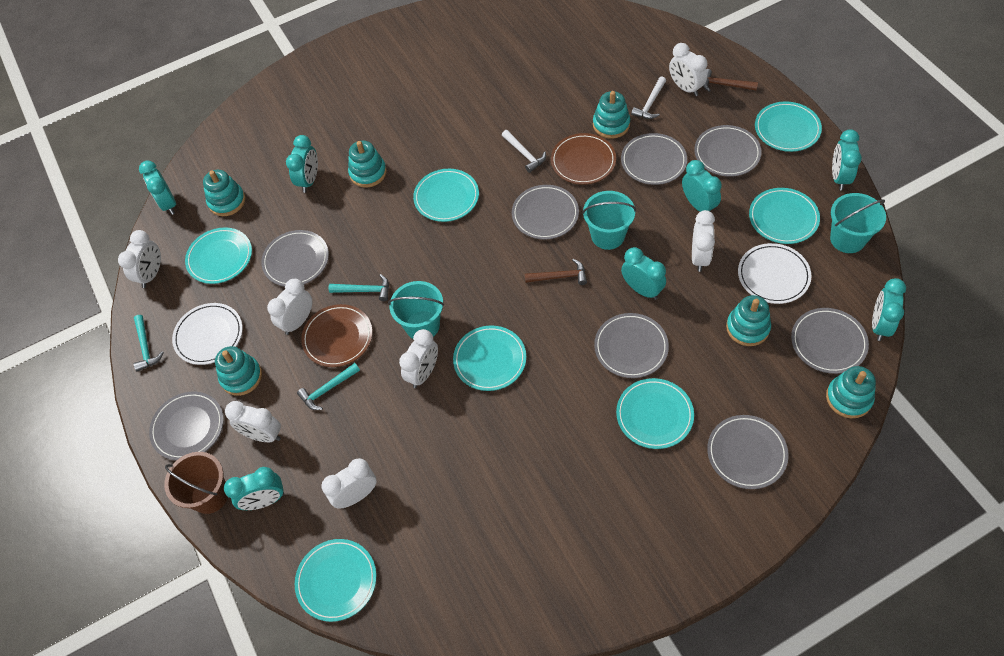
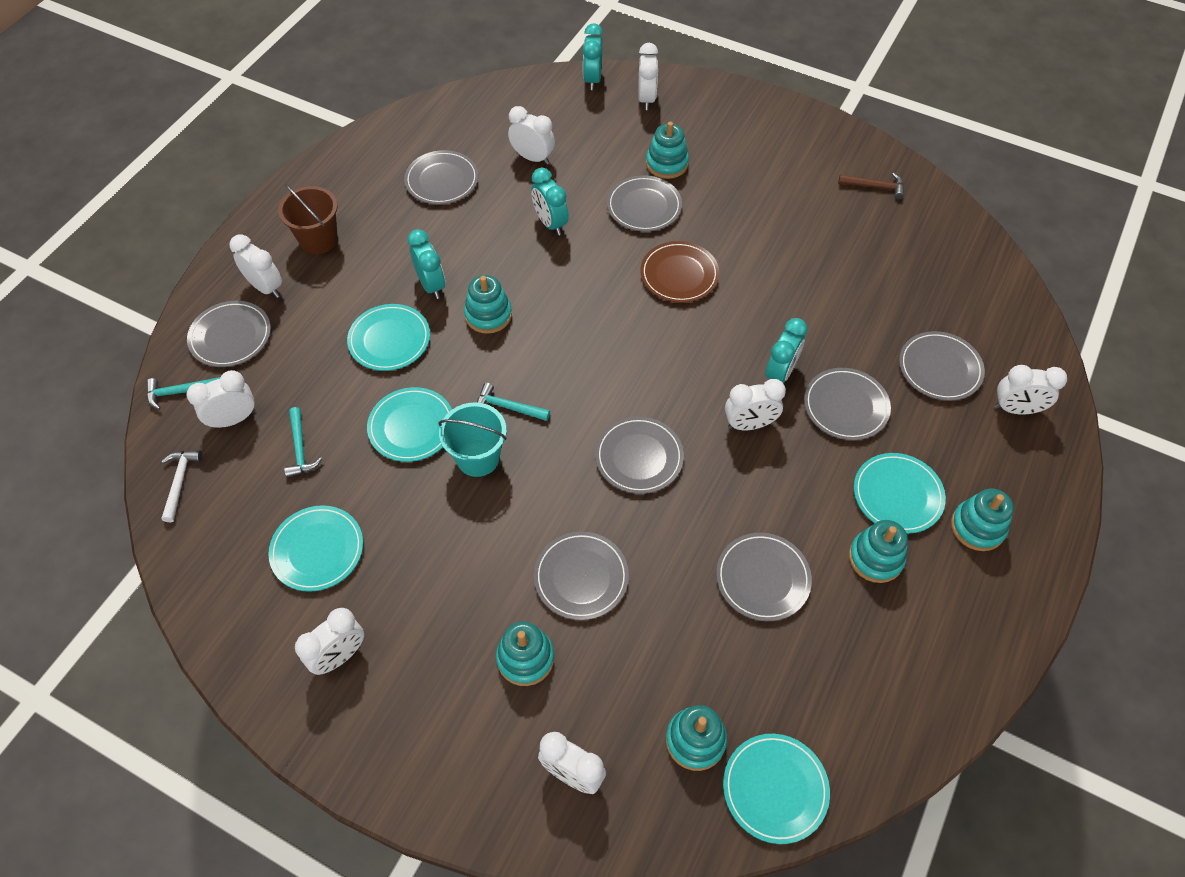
brown hammer: [525,259,587,285] [703,69,758,92] = 2 -> [838,173,904,200] = 1
brown plate: [301,304,373,367] [551,133,616,185] = 2 -> [640,241,719,303] = 1
turquoise bucket: [388,281,444,339] [582,191,636,250] [830,193,886,253] = 3 -> [438,402,507,477] = 1
turquoise clock: [139,160,176,215] [224,467,284,510] [286,135,318,193] [621,247,666,300] [682,160,722,212] [832,129,862,191] [872,278,906,341] = 7 -> [408,229,445,299] [531,168,569,235] [583,23,603,90] [765,318,808,383] = 4
turquoise plate: [185,227,252,284] [295,539,376,622] [413,169,479,222] [453,326,526,391] [616,378,694,449] [749,188,820,244] [755,101,822,152] = 7 -> [268,505,363,592] [347,304,430,371] [367,387,452,462] [723,734,830,844] [854,453,946,534] = 5
white clock: [118,230,161,288] [225,401,281,442] [267,279,312,335] [321,458,376,509] [399,329,438,388] [669,43,708,96] [692,210,715,272] = 7 -> [186,370,255,429] [230,235,282,298] [295,608,364,675] [508,106,555,165] [538,732,606,794] [638,43,659,110] [725,379,786,430] [994,365,1067,415] = 8
white hammer: [502,130,546,173] [631,76,666,119] = 2 -> [161,450,202,522] = 1
white plate: [172,303,243,365] [738,243,811,304] = 2 -> none = 0

